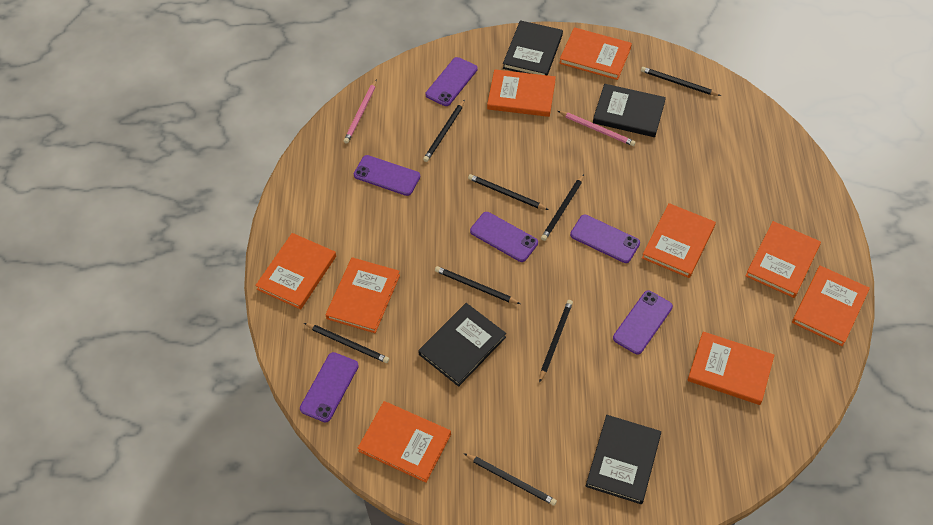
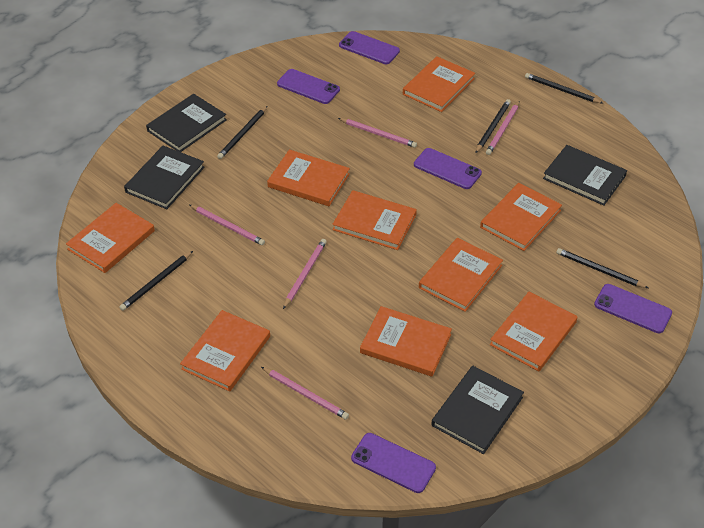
black pencil: [304,323,389,363] [423,100,465,162] [435,266,520,304] [464,453,557,506] [468,174,549,210] [539,300,573,383] [541,174,584,241] [641,67,721,96] = 8 -> [119,251,193,311] [217,106,267,159] [475,99,511,153] [525,73,603,103] [556,248,648,288] = 5
pink pencil: [344,79,377,144] [558,111,636,146] = 2 -> [190,205,265,245] [261,367,349,420] [283,239,327,309] [338,118,417,148] [486,101,519,155] = 5
purple phone: [300,352,359,422] [354,155,420,196] [426,57,478,106] [470,212,538,262] [570,215,640,263] [613,290,673,355] = 6 -> [277,69,340,104] [339,31,400,64] [351,433,436,493] [414,148,482,189] [594,284,672,333] = 5

